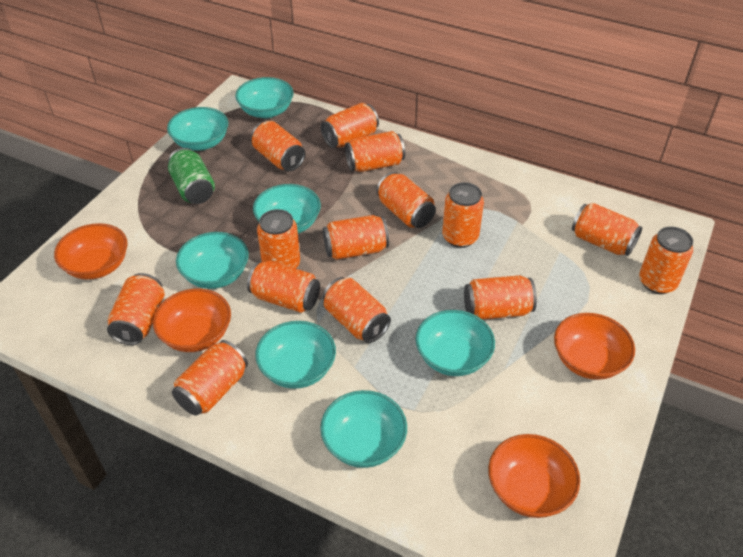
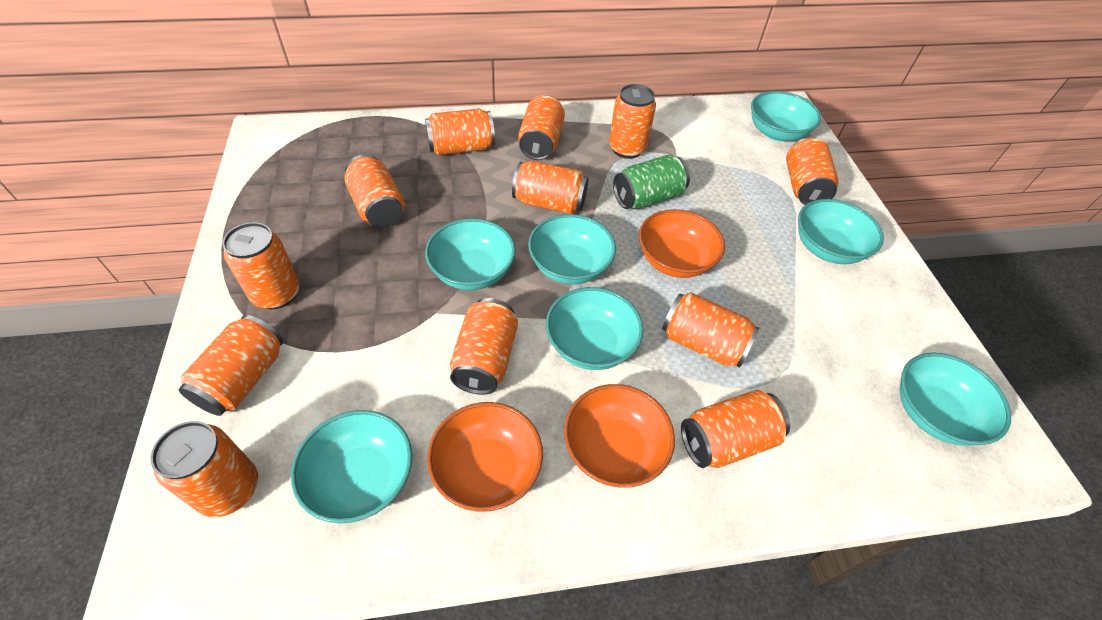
orange bowl: [54,223,128,280] [153,288,231,352] [488,434,580,518] [554,313,635,380] = 4 -> [427,402,543,512] [564,384,675,488] [639,209,725,278] = 3
orange can: [107,273,164,345] [172,340,248,416] [247,261,320,313] [251,121,305,171] [257,209,300,269] [321,103,379,148] [323,215,389,260] [323,277,391,343] [345,131,405,172] [376,172,436,228] [442,182,484,248] [464,275,537,320] [572,203,642,256] [639,226,693,294] = 14 -> [150,421,258,517] [179,315,283,416] [222,222,300,309] [344,154,405,228] [425,109,495,155] [450,298,518,395] [512,160,588,214] [518,95,565,160] [609,84,656,159] [662,292,759,368] [681,390,790,468] [786,137,839,205] = 12

